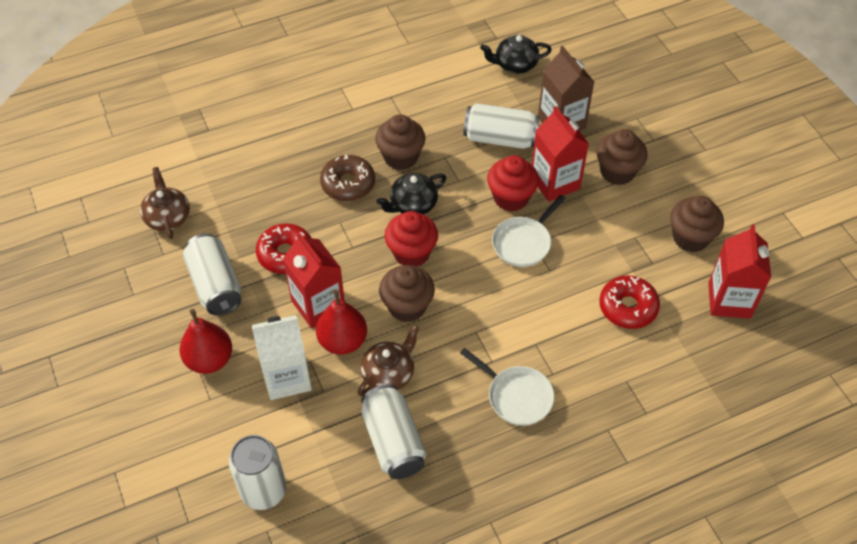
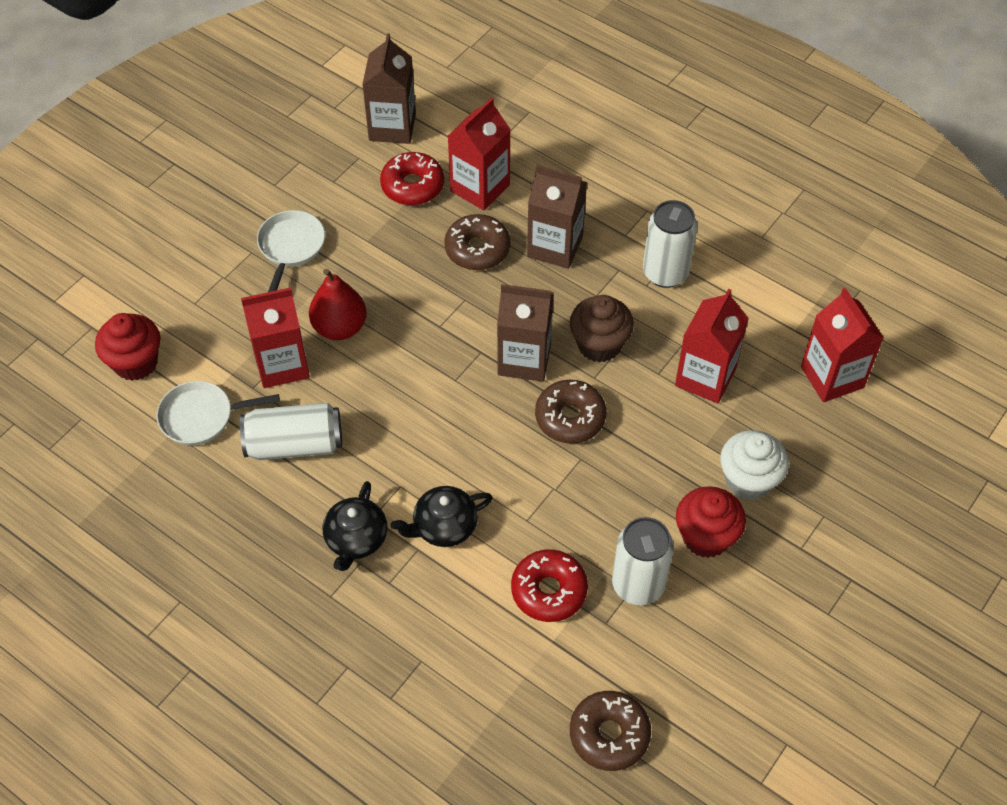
brown carton: [538,46,594,131] = 1 -> [362,33,416,144] [497,284,554,382] [527,165,587,269] = 3
brown cupcake: [375,114,426,170] [379,265,435,322] [596,129,648,185] [670,196,724,252] = 4 -> [569,295,634,363] = 1
brown donut: [320,155,375,201] = 1 -> [444,214,510,270] [535,380,607,444] [570,691,651,771] = 3
brown teapot: [140,167,190,239] [358,325,419,396] = 2 -> none = 0
red carton: [283,232,345,328] [532,106,589,202] [708,224,771,319] = 3 -> [241,287,310,388] [448,97,511,210] [675,289,749,404] [801,288,884,402] = 4
red pear: [179,309,232,374] [316,289,367,355] = 2 -> [309,269,366,340] = 1
white can: [183,234,242,316] [229,435,286,510] [361,385,426,479] [463,103,539,149] = 4 -> [240,403,342,460] [612,517,674,605] [643,200,697,288] = 3
white carton: [252,315,312,400] = 1 -> none = 0
white cupcake: none = 0 -> [720,430,789,500] = 1

